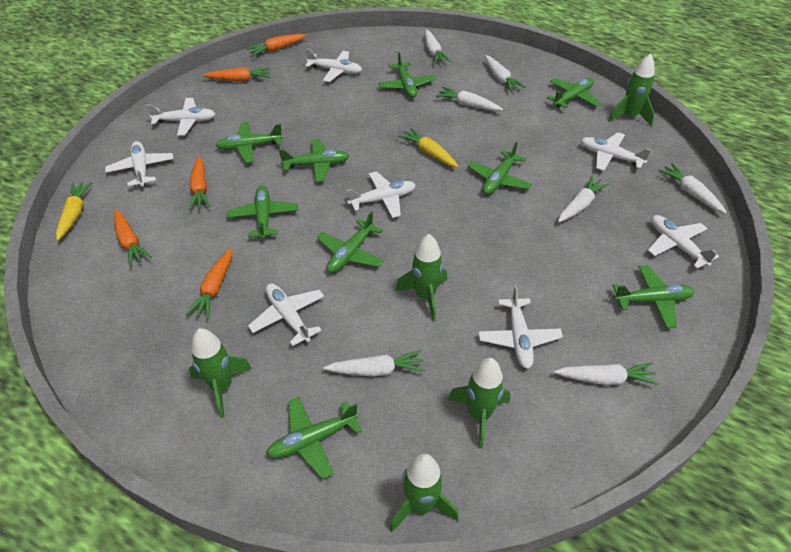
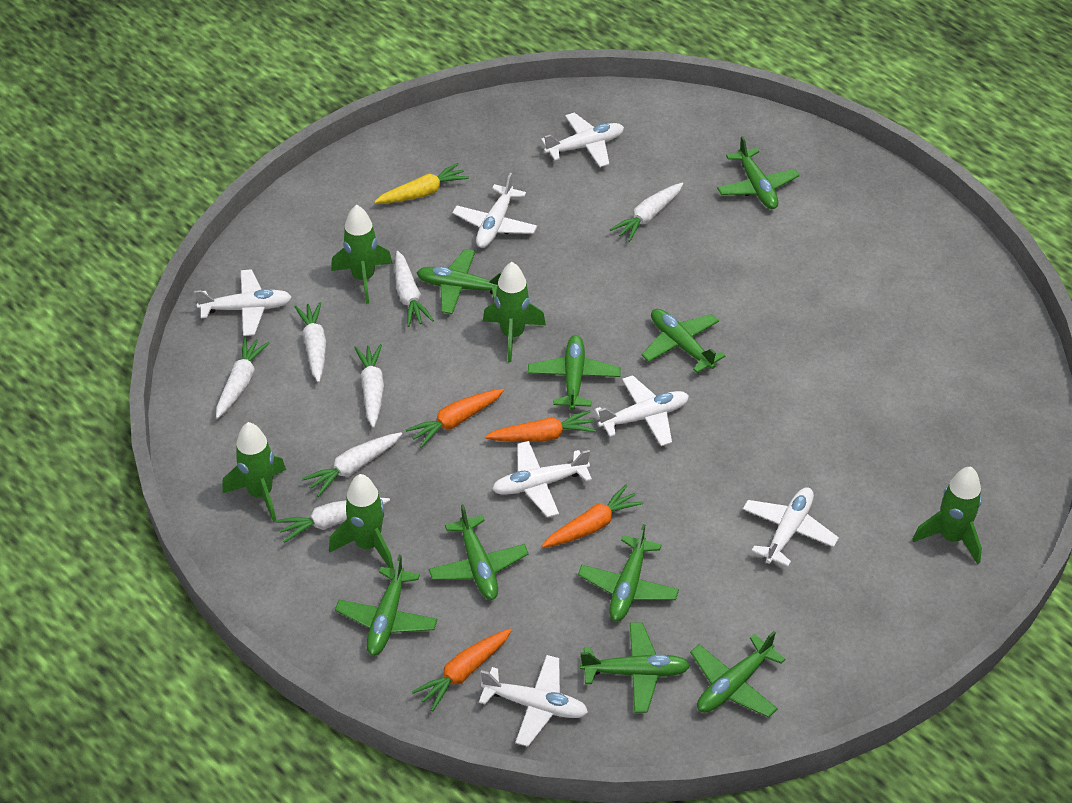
orange carrot: [114,209,152,267] [186,248,232,319] [189,156,210,210] [203,67,270,82] [246,34,306,56] = 5 -> [405,389,504,448] [412,628,512,711] [485,410,596,442] [542,484,644,548] = 4
white plane: [105,141,174,187] [146,98,215,136] [248,283,324,346] [305,48,362,82] [346,171,416,218] [478,286,563,369] [581,132,651,171] [648,215,719,269] = 8 -> [194,269,292,336] [453,173,537,248] [479,655,588,747] [492,441,592,517] [541,113,624,167] [595,375,689,446] [743,487,839,566] = 7
yellow carrot: [56,182,92,241] [398,128,458,167] = 2 -> [374,163,469,203] = 1

